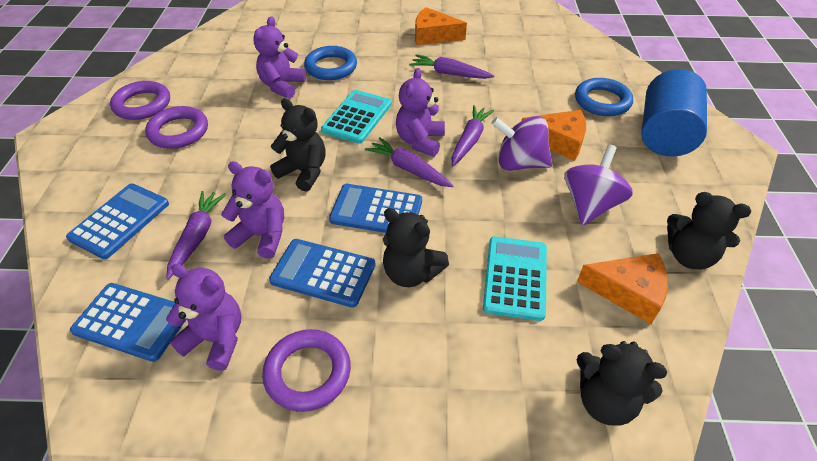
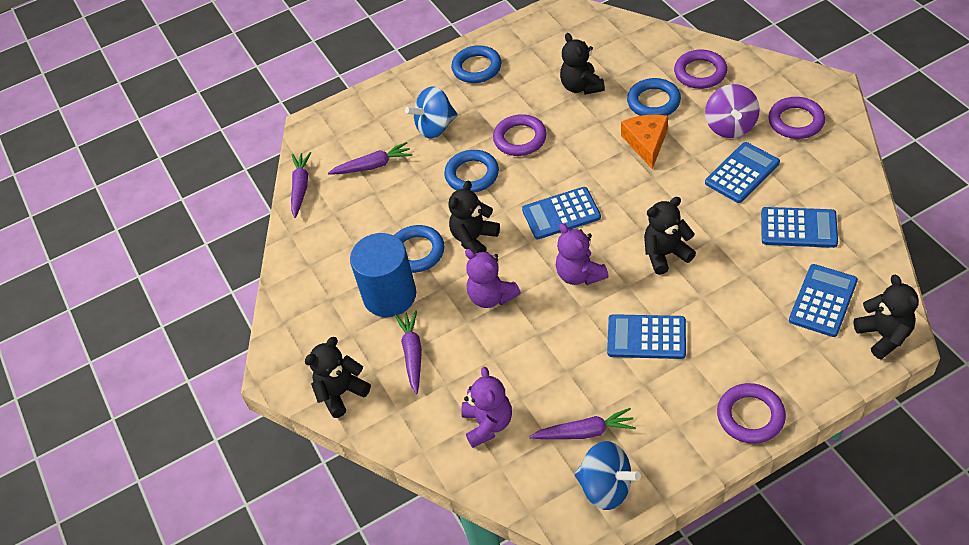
black teddy bear: [270,98,326,192] [383,208,449,287] [576,341,667,426] [667,192,751,269] = 4 -> [305,337,371,418] [449,181,500,254] [560,33,605,95] [644,197,696,275] [854,275,919,359] = 5
blue calculator: [66,184,169,259] [70,283,187,362] [269,239,376,308] [329,184,422,233] = 4 -> [522,187,601,239] [607,314,686,359] [705,142,780,203] [761,207,838,248] [789,264,858,337] = 5
blue ring: [304,46,357,80] [575,78,633,116] = 2 -> [394,225,444,273] [444,150,499,193] [451,45,502,83] [627,78,681,116] = 4
blue spinning top: none = 0 -> [405,86,458,139] [574,441,641,510] = 2
orange cheese: [415,7,467,45] [521,110,586,161] [577,253,668,324] = 3 -> [621,115,668,169] = 1
purple ring: [110,81,170,120] [145,106,208,149] [262,329,351,412] = 3 -> [493,114,547,156] [674,50,727,89] [717,383,786,444] [768,97,825,139] = 4
purple spinning top: [491,116,552,171] [564,145,633,226] = 2 -> [705,84,760,138] = 1
purple teddy bear: [166,264,241,371] [221,161,284,259] [254,16,306,99] [396,68,445,157] = 4 -> [461,367,512,448] [465,249,521,308] [556,223,609,285] = 3
turquoise calculator: [321,90,392,144] [483,236,547,321] = 2 -> none = 0

